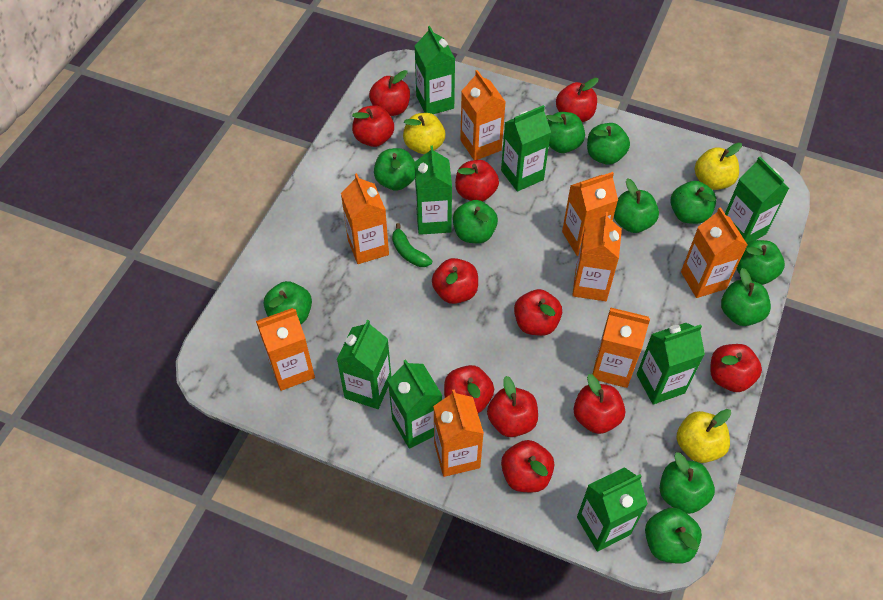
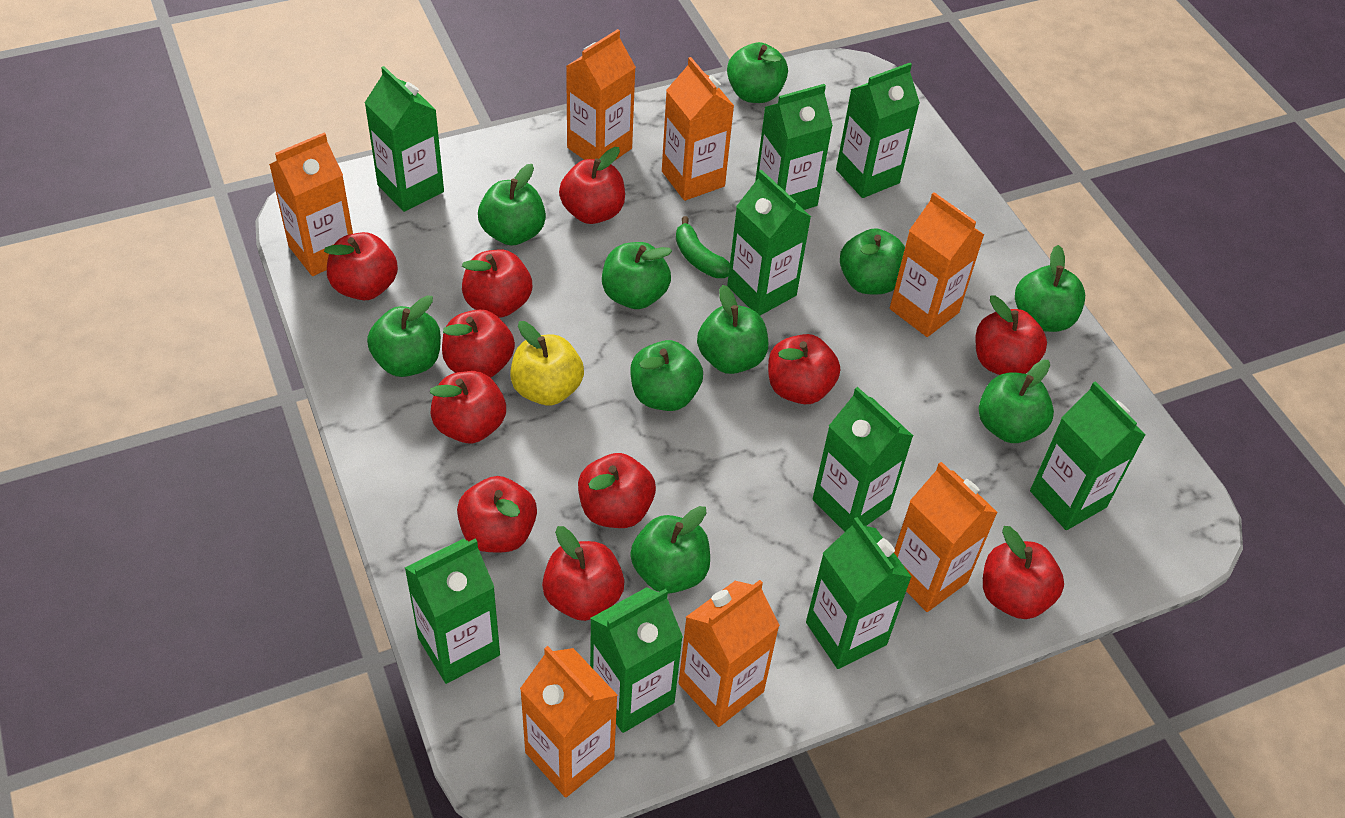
green apple: [264,281,312,324] [374,148,415,191] [453,200,498,243] [546,112,585,153] [587,123,630,165] [614,178,659,233] [645,508,702,564] [660,452,715,514] [671,181,716,224] [721,268,771,326] [737,240,785,285] = 11 -> [367,295,441,377] [478,164,546,246] [602,242,672,309] [630,340,703,411] [630,506,710,594] [697,285,768,374] [727,42,788,103] [840,228,905,294] [979,360,1054,443] [1015,245,1085,332] = 10
green carton: [337,320,391,409] [388,360,442,449] [415,26,455,114] [415,146,452,235] [501,105,551,192] [577,467,648,551] [637,323,705,405] [725,157,789,243] = 8 -> [365,66,444,212] [405,539,500,684] [590,587,683,733] [727,170,811,315] [755,84,833,210] [806,517,912,669] [813,387,913,532] [836,63,920,198] [1030,381,1145,530] = 9
orange carton: [256,308,315,391] [341,173,389,264] [433,389,484,477] [460,70,506,160] [562,172,618,256] [572,212,622,301] [592,307,650,388] [681,207,747,298] = 8 -> [269,133,353,276] [520,646,618,798] [566,29,636,160] [662,57,734,201] [678,580,780,727] [890,192,984,337] [894,462,998,612] = 7
yellow apple: [403,113,445,154] [677,409,731,463] [695,142,742,190] = 3 -> [510,321,584,405] = 1

